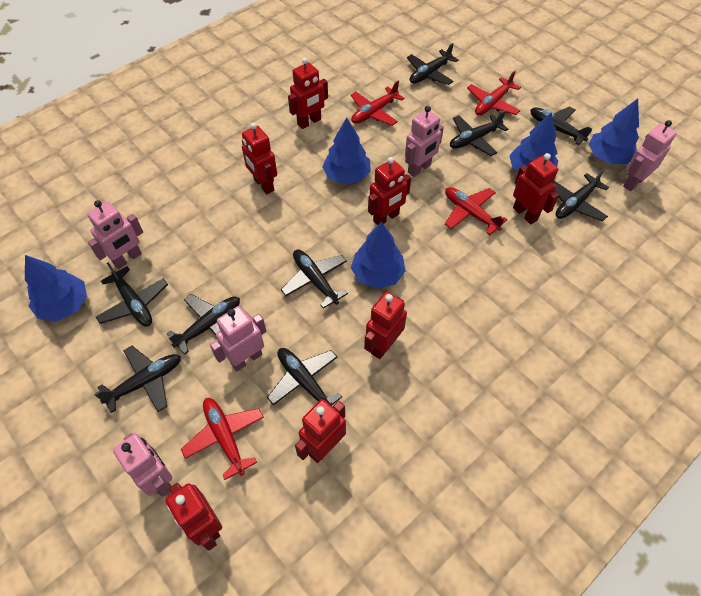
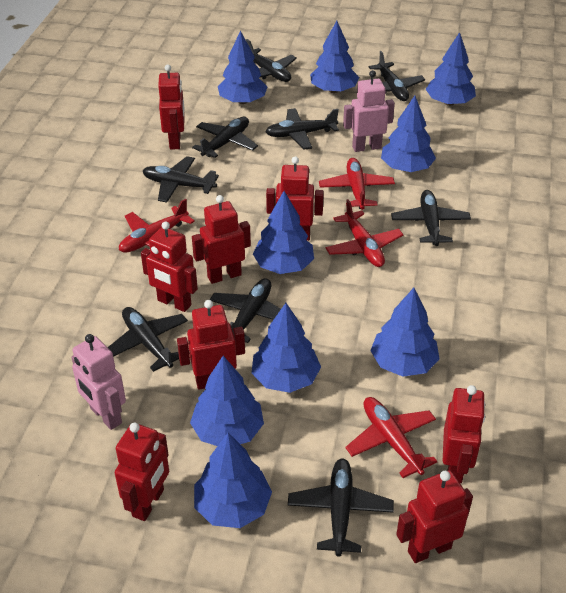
blue tree: [25,255,87,322] [322,118,371,184] [351,221,405,289] [509,112,558,171] [588,99,639,164] = 5 -> [190,356,264,446] [194,433,272,528] [218,31,268,104] [252,303,321,393] [253,191,314,274] [310,21,359,93] [370,288,440,377] [381,96,436,172] [426,32,476,106] = 9
pink robot: [87,200,143,269] [113,433,172,497] [210,306,266,371] [405,106,444,177] [623,120,677,191] = 5 -> [71,334,126,430] [343,70,395,152] = 2
red robot: [165,483,222,551] [242,123,277,194] [288,58,328,129] [295,399,346,463] [364,292,407,359] [368,157,411,225] [513,153,559,225] = 7 -> [115,423,169,521] [141,221,198,312] [158,65,185,150] [177,300,245,390] [192,195,251,284] [266,156,324,241] [396,470,473,563] [443,385,485,483] = 8

